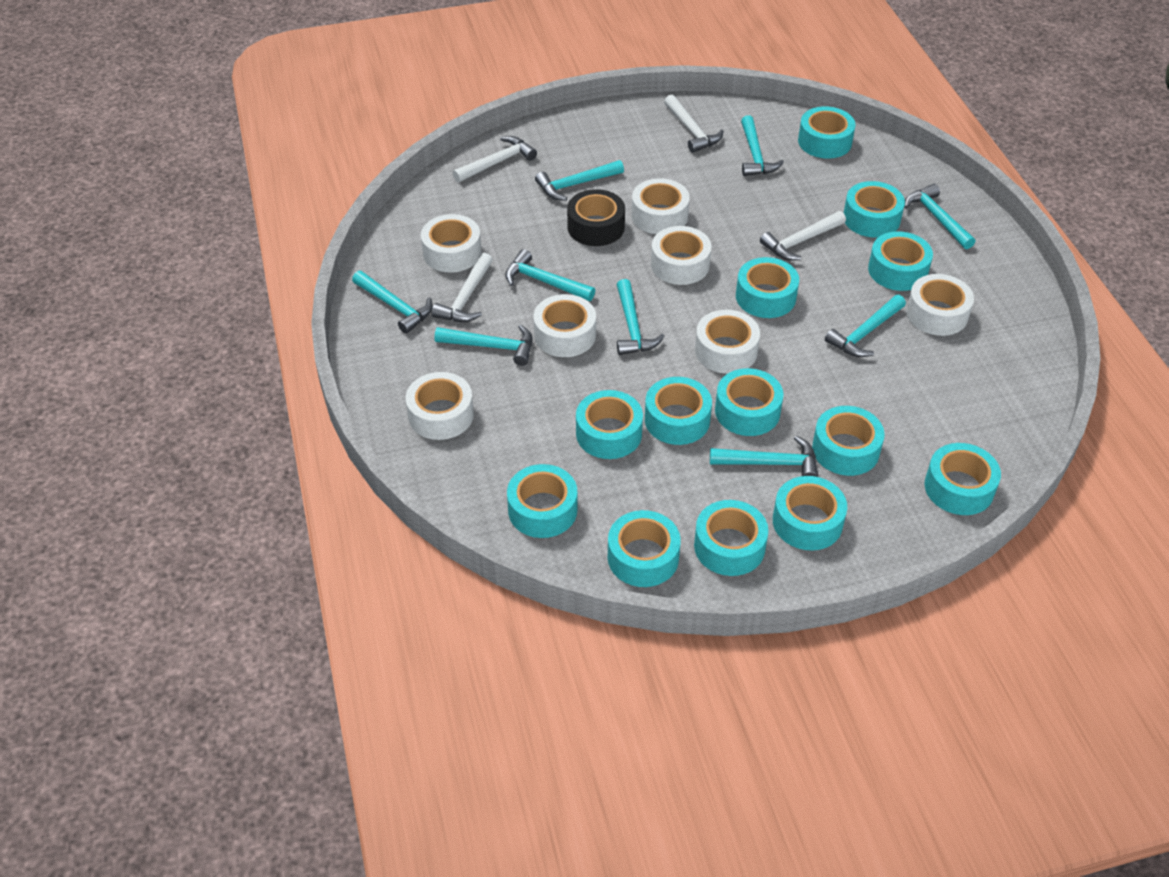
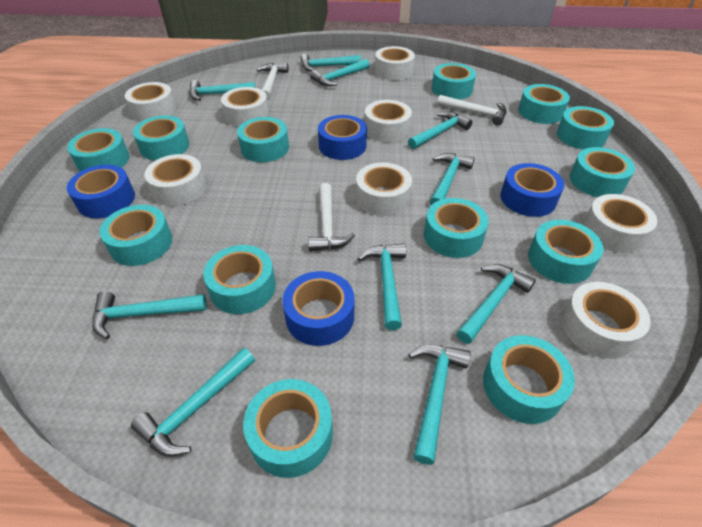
black tape: [567,189,625,246] = 1 -> none = 0
blue tape: none = 0 -> [67,165,135,218] [282,271,354,346] [318,115,367,160] [501,163,564,217] = 4
turquoise hammer: [352,271,433,334] [435,325,533,366] [505,249,595,301] [535,160,624,201] [617,279,664,355] [710,436,818,477] [741,115,784,176] [825,295,906,357] [904,184,976,250] = 9 -> [92,291,207,339] [131,348,255,457] [189,80,256,101] [300,54,361,72] [310,59,370,86] [357,243,406,330] [408,112,472,149] [409,344,471,465] [430,153,475,205] [457,264,536,344] = 10
white hammer: [432,253,493,322] [453,136,537,182] [664,95,724,153] [760,211,846,260] = 4 -> [257,63,288,100] [308,183,355,251] [437,95,506,126] = 3
white tape: [406,372,474,440] [421,214,481,273] [534,294,596,357] [632,178,690,234] [651,226,711,285] [695,310,760,374] [906,274,974,336] = 7 -> [125,82,176,121] [144,154,206,206] [221,87,269,127] [356,162,412,216] [365,100,412,142] [375,46,415,80] [561,282,651,359] [583,194,657,253] = 8

